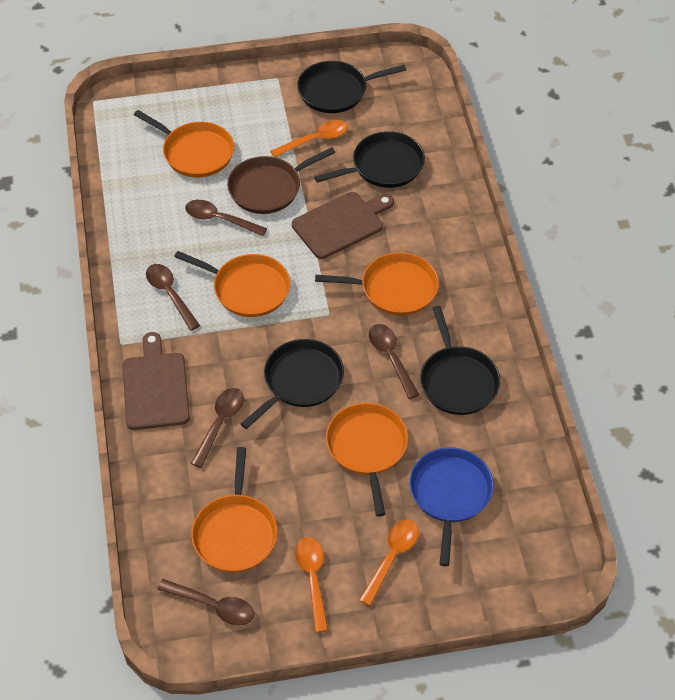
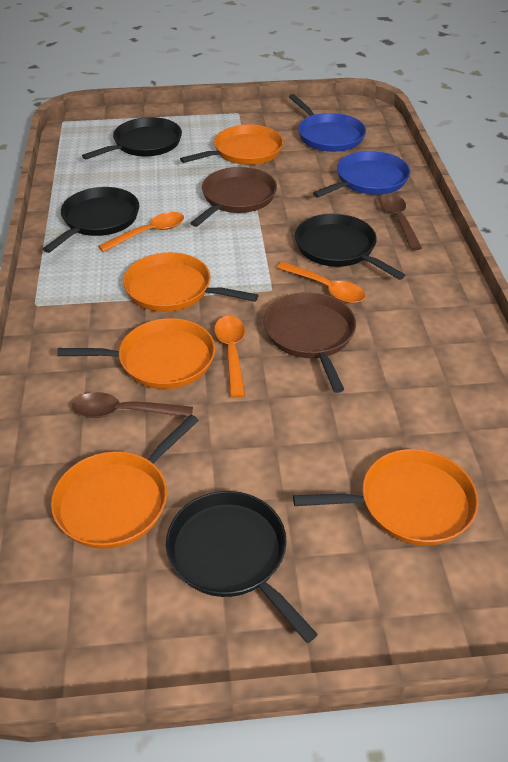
blue pan: [409,447,494,566] = 1 -> [289,94,366,152] [313,151,410,197] = 2
brown cutting board: [123,332,190,430] [292,192,394,259] = 2 -> none = 0
brown pan: [227,147,335,214] = 1 -> [190,167,277,227] [263,292,356,393] = 2
brown spoon: [146,264,200,331] [157,579,254,626] [185,200,267,236] [191,388,244,468] [369,324,419,399] = 5 -> [73,392,193,418] [379,194,422,251] = 2

